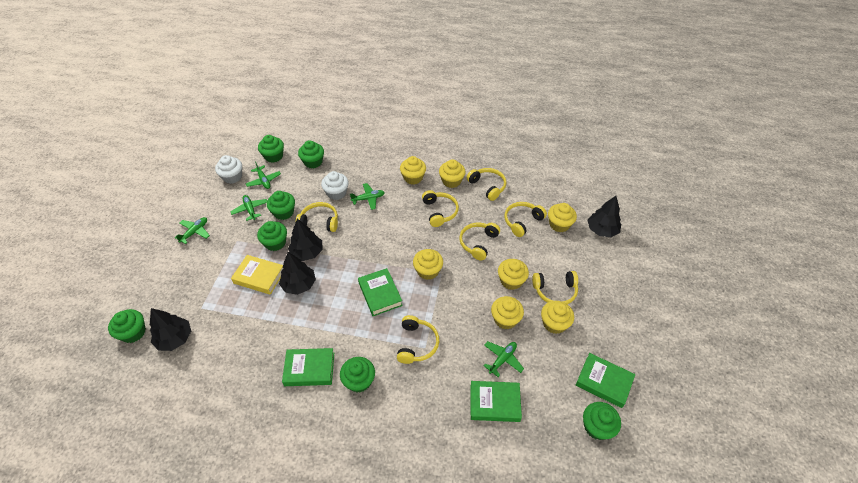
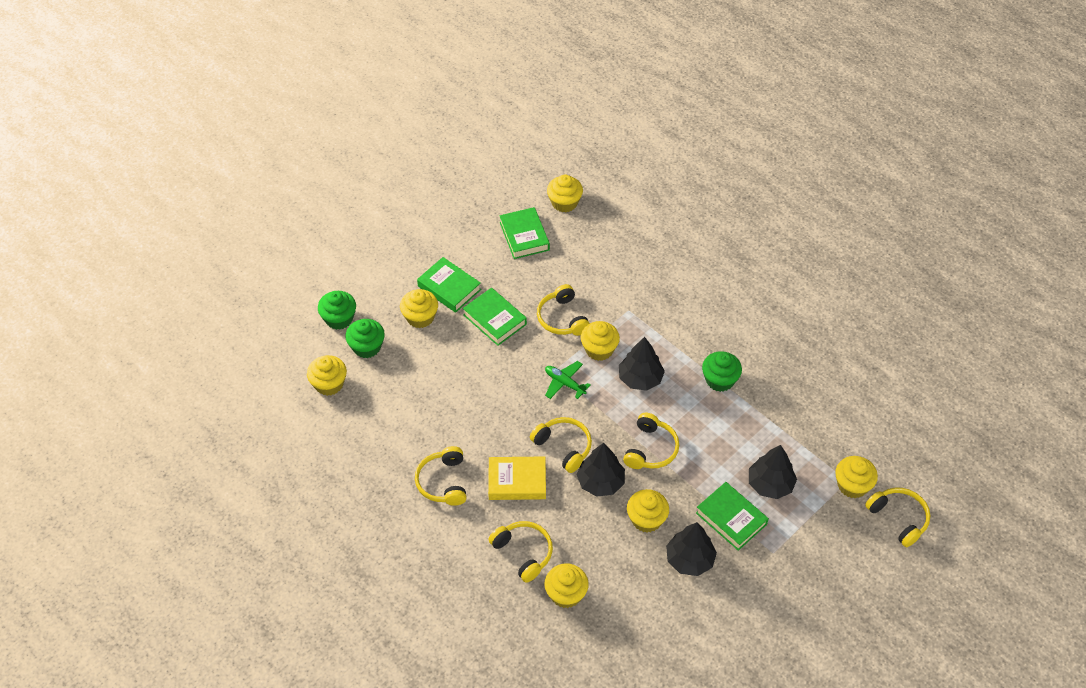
green cupcake: [108,309,146,343] [257,221,287,251] [258,135,284,163] [267,191,295,220] [298,140,324,169] [340,357,375,392] [583,402,621,440] = 7 -> [318,291,356,330] [345,319,385,358] [702,351,742,392] = 3
green plane: [175,217,210,244] [230,195,267,221] [245,161,281,189] [350,183,385,210] [484,341,524,377] = 5 -> [545,361,590,399] = 1
white cupcake: [215,155,242,184] [321,171,349,200] = 2 -> none = 0
yellow headphones: [296,202,338,232] [397,315,439,364] [422,190,459,227] [459,222,500,261] [466,168,507,201] [504,202,547,237] [532,271,578,304] = 7 -> [415,446,466,506] [488,521,553,583] [530,417,592,473] [537,284,590,336] [623,413,679,469] [865,488,930,547] = 6

